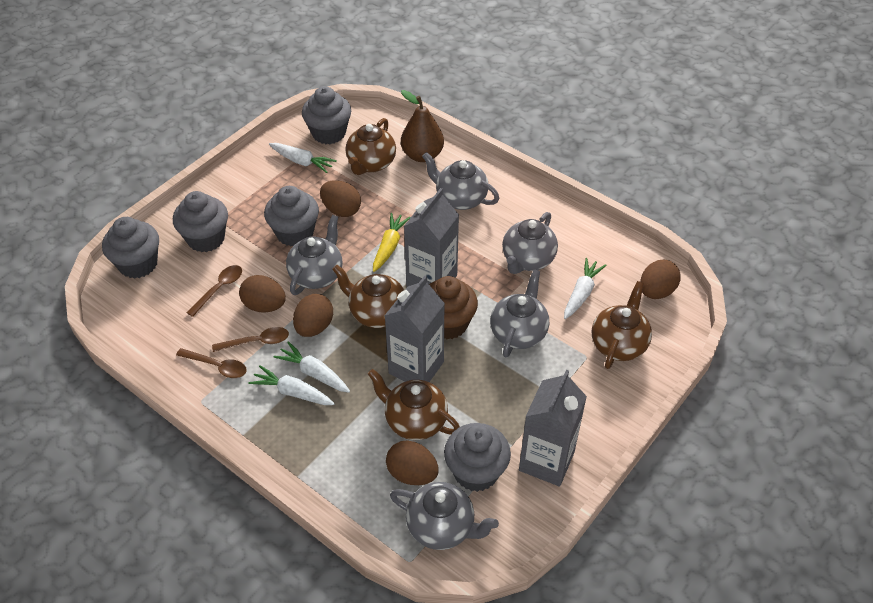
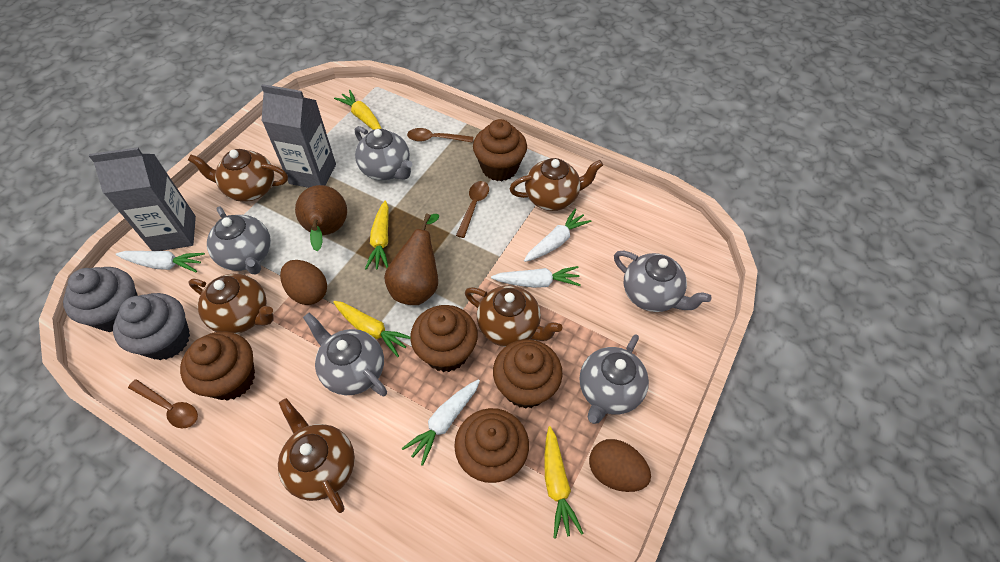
brown cupcake: [429,276,478,339] = 1 -> [180,331,255,401] [410,305,478,372] [454,408,529,483] [473,119,527,181] [493,339,563,409] = 5
brown egg: [239,275,286,313] [293,294,333,337] [320,180,361,217] [386,440,439,485] [640,260,681,299] = 5 -> [280,260,327,305] [589,439,651,492] = 2
brown pear: [401,90,444,162] = 1 -> [295,185,347,251] [384,213,439,305] = 2
brown teapot: [332,265,404,328] [346,118,396,175] [368,369,460,440] [592,281,652,369] = 4 -> [188,149,288,202] [188,274,274,334] [278,398,355,513] [465,285,562,347] [509,158,603,211] = 5
grey carton: [384,276,445,382] [404,188,459,287] [519,370,587,486] = 3 -> [89,147,196,251] [261,84,336,188] = 2
grey cupcake: [102,217,159,279] [173,191,228,252] [264,186,319,247] [302,86,351,144] [444,423,511,492] = 5 -> [63,267,138,332] [113,293,190,360] = 2
yellow carrot: [373,213,411,272] = 1 -> [333,301,410,357] [334,90,382,130] [365,201,389,270] [544,426,584,539] = 4

